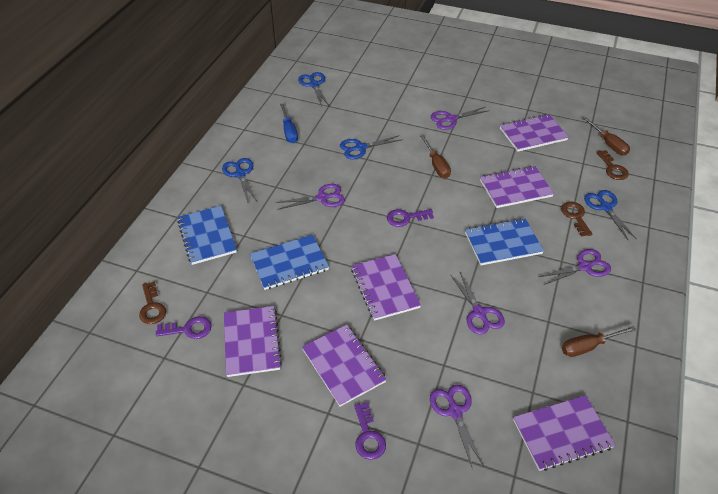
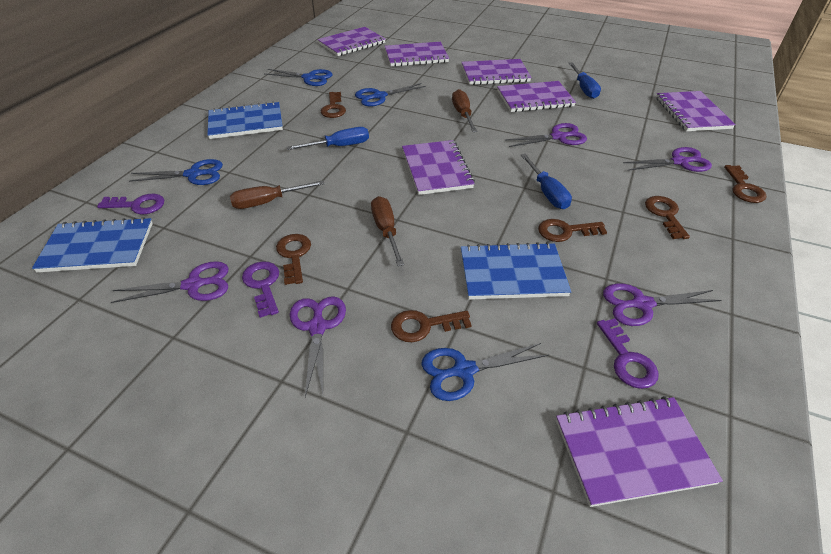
blue screwdriver: [280,103,298,143] = 1 -> [287,127,369,150] [521,154,572,209] [569,62,601,99] = 3
brown key: [139,281,166,324] [561,202,592,237] [596,150,629,180] = 3 -> [276,234,311,285] [321,92,346,118] [391,310,472,342] [538,219,607,242] [645,196,690,239] [724,165,767,203] = 6
purple notebook: [224,306,282,377] [302,324,387,407] [351,254,421,321] [480,166,554,208] [500,114,569,152] [513,395,615,471] = 6 -> [317,27,386,56] [385,42,449,67] [402,140,475,195] [461,59,532,85] [497,81,576,112] [556,396,723,507] [656,91,736,131] = 7

